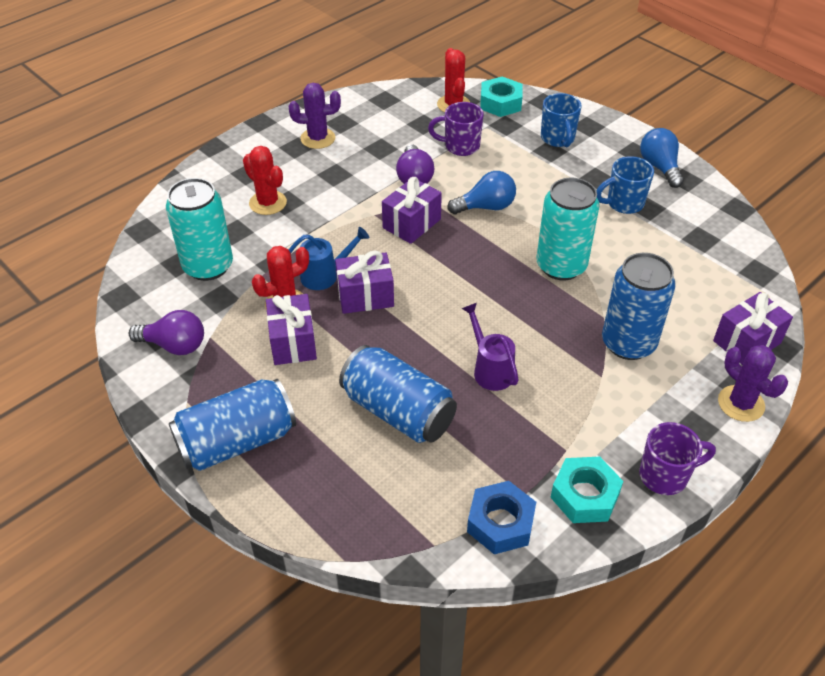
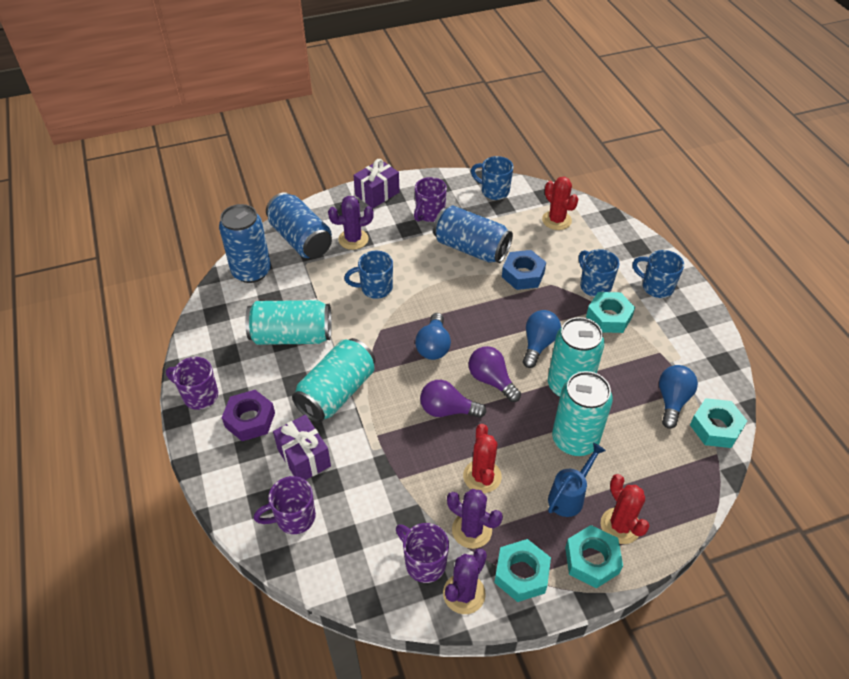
blue light bulb: [447,171,516,214] [640,128,684,188] = 2 -> [415,313,451,360] [523,310,561,368] [659,365,698,429] = 3
blue mug: [541,93,581,147] [597,156,654,214] = 2 -> [344,251,393,299] [471,156,514,200] [579,249,620,297] [633,250,684,298] = 4
purple cactus: [289,83,341,149] [718,345,788,422] = 2 -> [328,196,374,250] [443,549,487,614] [447,489,503,549] = 3
purple gift: [266,294,317,365] [335,251,394,314] [382,177,442,244] [713,292,793,365] = 4 -> [273,415,331,480] [354,159,400,208] = 2
purple mug: [428,102,484,156] [639,422,716,495] = 2 -> [166,357,218,410] [254,476,316,534] [396,523,449,583] [414,177,447,222] = 4
purple nut: none = 0 -> [222,390,275,441] = 1
purple watering can: [461,303,519,391] = 1 -> none = 0
turquoise can: [166,178,233,281] [536,178,600,280] = 2 -> [245,300,332,345] [292,338,375,423] [548,317,605,397] [552,371,613,456] = 4
turquoise nut: [480,76,523,117] [550,457,623,523] = 2 -> [494,539,551,602] [565,525,623,588] [586,292,635,333] [690,398,747,448] = 4

